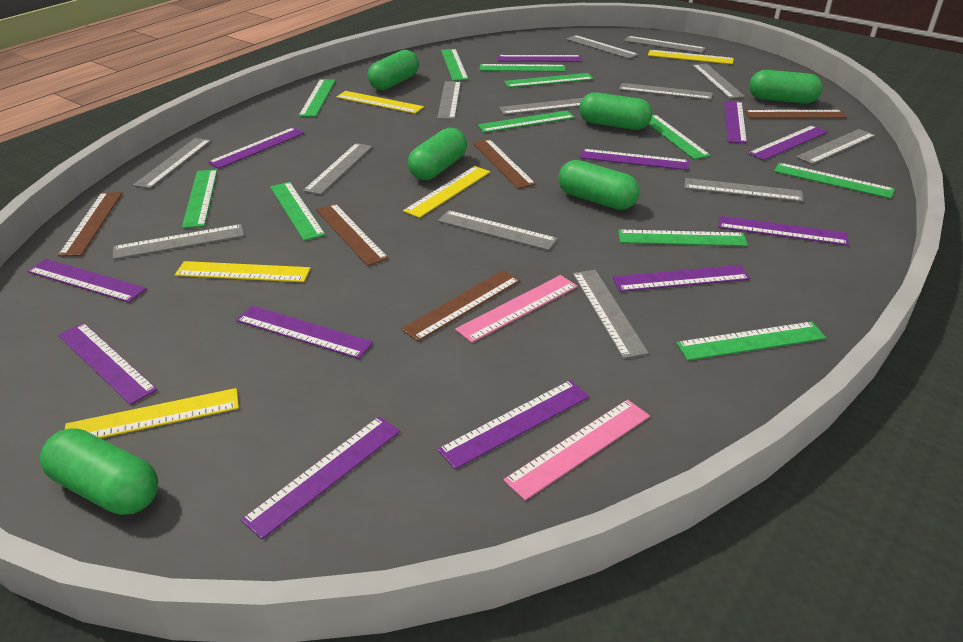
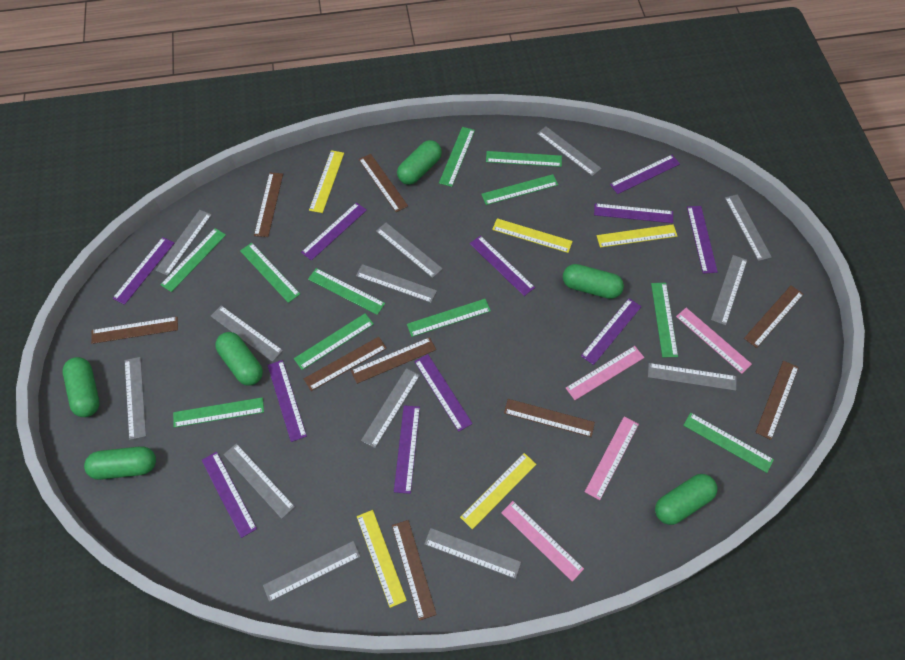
brown ruler: [58,192,122,257] [316,204,389,266] [401,270,520,342] [473,139,536,189] [745,110,847,118] = 5 -> [91,317,178,344] [254,173,283,237] [304,337,387,391] [351,337,436,384] [359,154,408,212] [392,520,437,621] [504,399,595,437] [744,285,804,348] [755,361,799,440] = 9
pink ruler: [455,275,578,343] [503,400,650,500] = 2 -> [501,501,584,582] [566,346,644,400] [585,417,639,500] [676,308,752,374] = 4
purple ruler: [27,259,147,302] [58,323,157,405] [208,127,304,169] [236,306,373,359] [241,417,400,539] [438,380,589,469] [498,55,582,62] [580,149,689,170] [613,265,750,292] [718,216,849,246] [724,101,747,144] [748,125,828,160] = 12 -> [112,237,174,305] [202,452,257,538] [268,360,307,442] [301,202,367,261] [394,405,420,494] [414,354,473,432] [470,236,535,296] [581,298,642,365] [594,203,673,223] [610,155,680,194] [687,206,718,273] = 11

